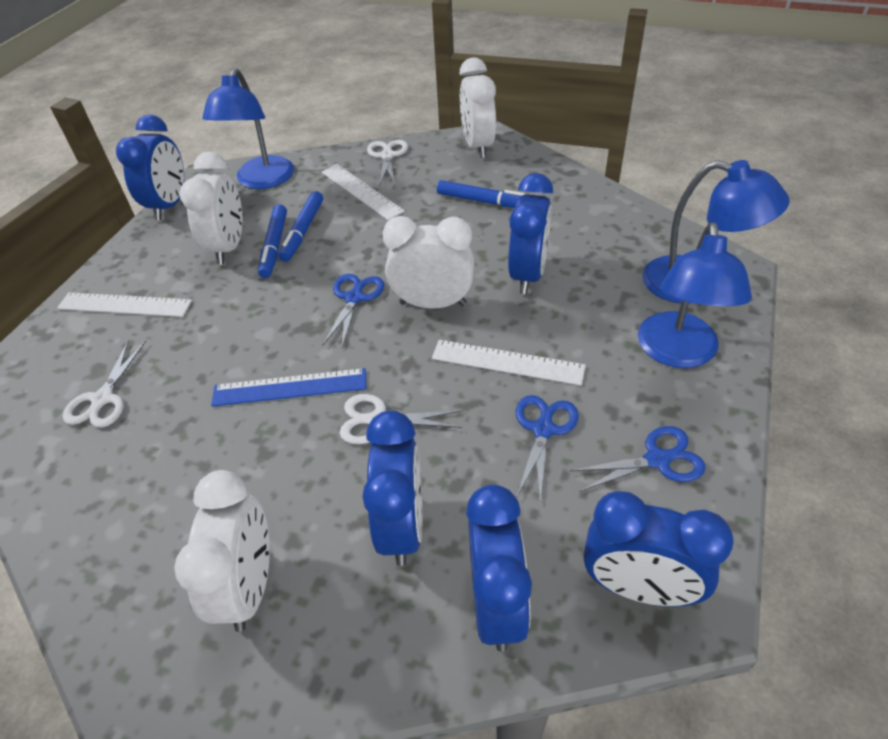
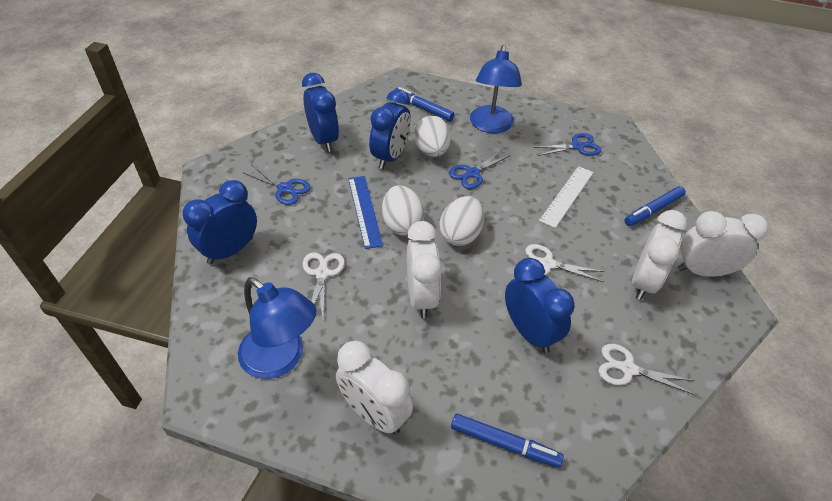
blue clock: [116,114,184,220] [362,410,422,566] [466,484,532,652] [508,173,553,294] [584,491,734,607] = 5 -> [182,180,257,265] [302,73,339,152] [369,89,411,169] [505,258,575,353] = 4
blue lamp: [202,68,294,189] [638,222,752,368] [642,160,789,304] = 3 -> [238,277,316,379] [470,45,522,133] = 2
white egg: none = 0 -> [382,185,424,236] [414,116,451,157] [439,196,484,246] = 3
white ruler: [57,292,192,317] [322,164,405,220] [432,340,586,385] = 3 -> [539,166,593,228] = 1

